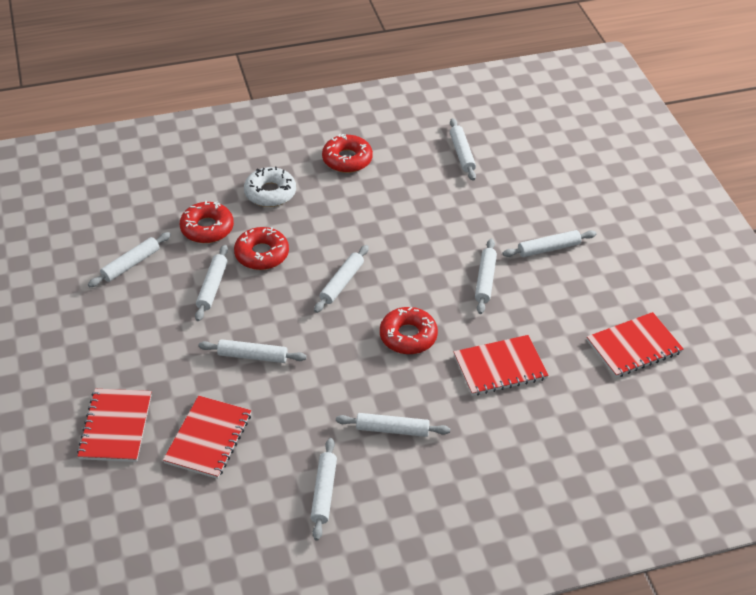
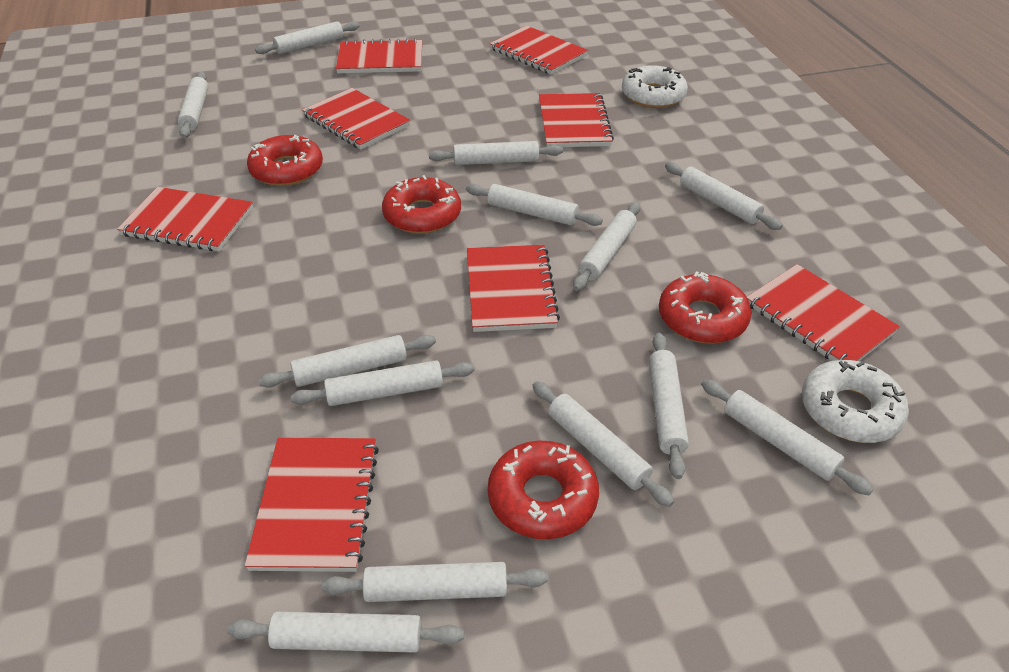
red notebook: [77,389,152,462] [163,396,251,479] [454,335,549,396] [587,312,684,377] = 4 -> [117,187,253,251] [245,437,379,572] [302,88,410,150] [336,38,422,73] [467,245,560,332] [490,26,588,75] [539,93,614,147] [747,264,900,361] = 8
white donut: [244,167,296,207] = 1 -> [622,65,688,108] [802,360,909,443] = 2
white rolling pin: [88,232,171,287] [195,245,228,321] [198,339,307,363] [310,438,337,541] [314,245,369,313] [336,413,450,437] [450,118,476,181] [475,238,497,314] [503,230,596,257] = 9 -> [178,72,208,138] [227,612,464,653] [255,21,360,54] [258,335,436,388] [291,360,474,406] [321,562,548,602] [429,141,563,165] [466,184,603,226] [532,381,674,507] [573,202,640,291] [649,333,689,479] [665,162,783,230] [701,379,873,495] = 13

